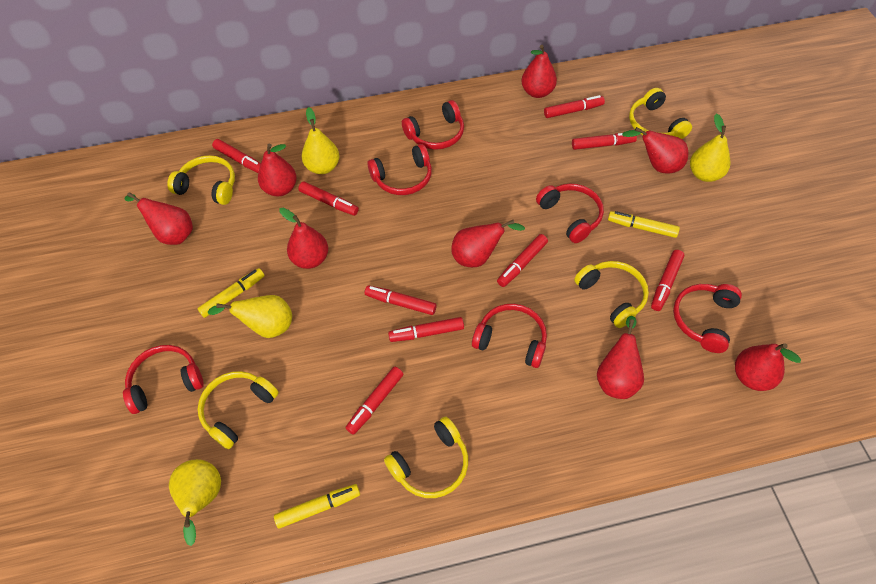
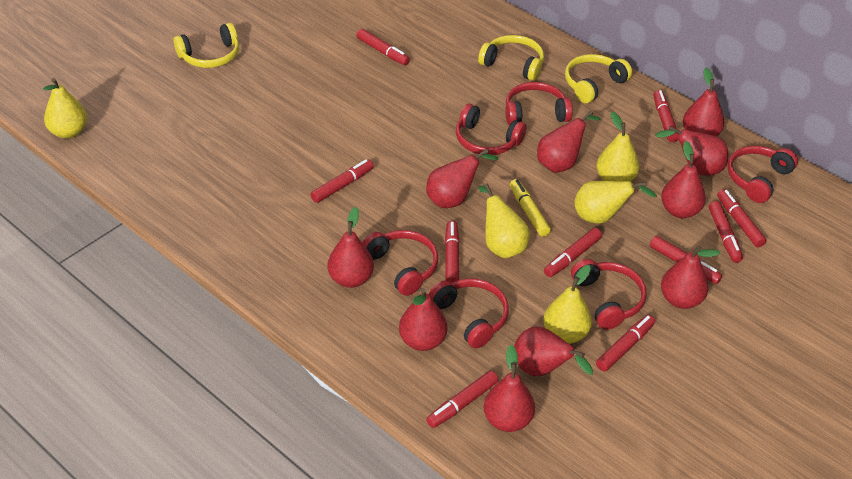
red marker: [212,139,261,173] [298,181,359,216] [346,367,403,435] [365,285,437,315] [388,317,464,342] [497,234,548,287] [544,95,605,118] [572,133,637,150] [651,250,684,311] = 9 -> [311,159,374,203] [356,29,410,65] [426,371,499,428] [445,221,460,283] [544,228,602,277] [596,315,655,372] [650,236,722,284] [653,90,678,142] [709,201,743,263] [717,189,766,247] = 10
red pear: [124,192,193,245] [258,144,297,196] [279,208,328,269] [451,220,525,267] [521,45,557,98] [597,316,644,399] [622,127,688,174] [735,343,801,391] = 8 -> [327,207,374,288] [399,288,447,351] [426,149,498,208] [484,345,535,432] [514,327,593,376] [537,110,600,173] [655,126,729,176] [661,141,706,218] [661,246,720,309] [683,68,724,136] = 10
yellow headphones: [167,155,235,205] [198,371,279,449] [384,417,468,498] [574,261,649,328] [629,88,692,139] = 5 -> [173,23,239,68] [478,35,544,81] [565,54,632,103] = 3
yellow marker: [197,268,265,318] [274,484,360,529] [608,211,680,238] = 3 -> [510,179,551,237] = 1
yellow pear: [169,459,221,546] [208,295,292,338] [302,107,339,174] [690,113,730,182] = 4 -> [43,78,87,138] [478,183,530,258] [543,265,592,344] [574,181,657,224] [596,112,639,182] = 5

